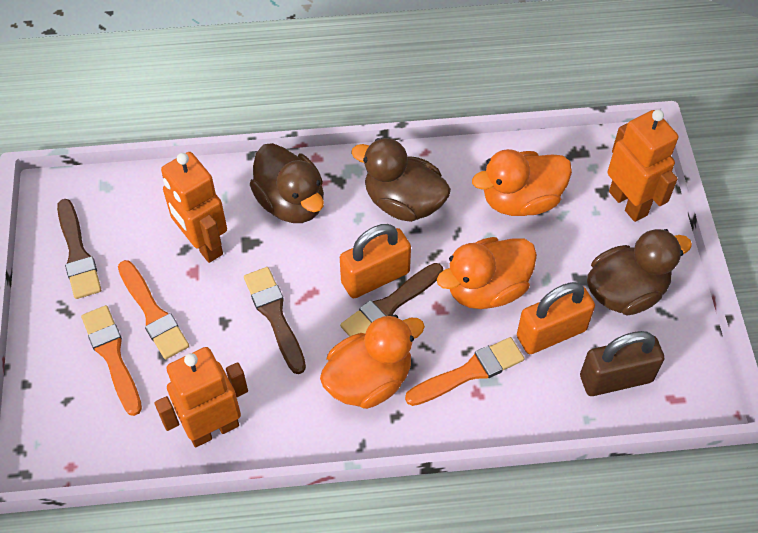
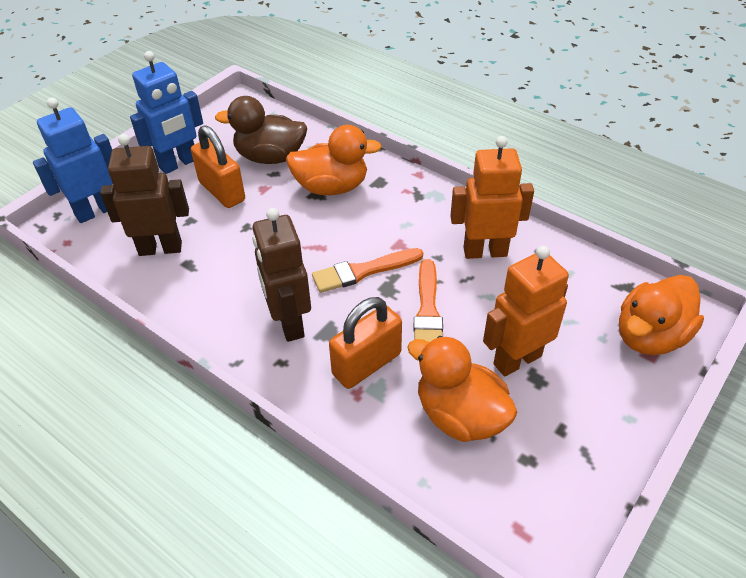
blue robot: none = 0 -> [33,98,113,223] [130,51,203,174] = 2
brown brush: [57,199,101,299] [244,267,306,374] [340,263,443,336] = 3 -> none = 0
brown duck: [250,143,324,223] [351,138,451,222] [587,229,692,315] = 3 -> [215,96,307,164] = 1
brown padlock: [580,331,664,396] = 1 -> none = 0
brown robot: none = 0 -> [100,134,189,256] [252,208,311,342] = 2
orange brush: [81,305,142,416] [118,260,189,359] [405,337,524,406] = 3 -> [312,248,423,293] [414,259,443,342] = 2
orange robot: [155,347,248,447] [161,152,227,263] [607,110,678,222] = 3 -> [450,136,534,259] [483,246,569,376] = 2

